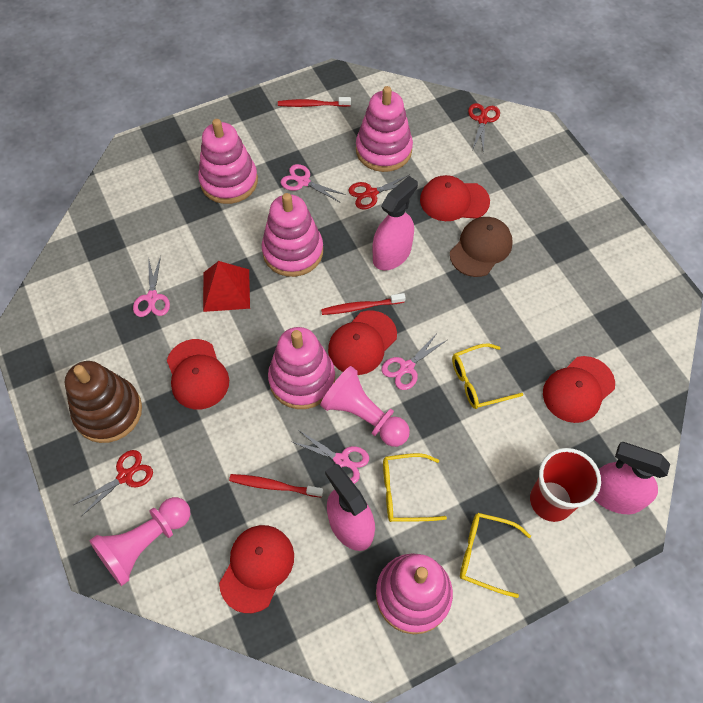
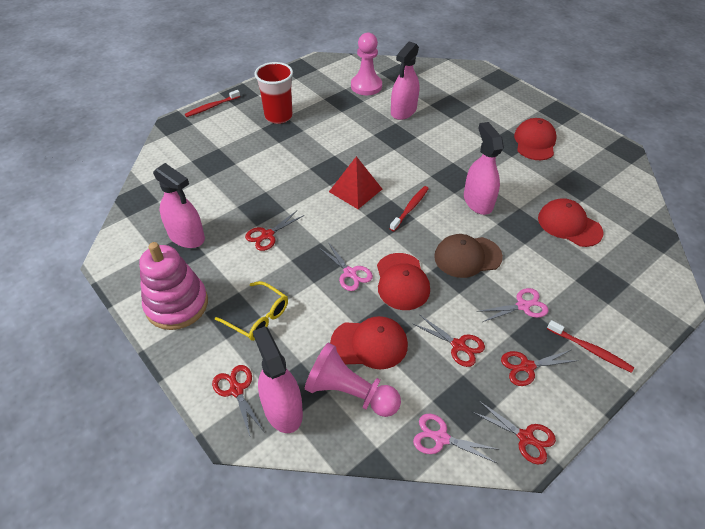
brown stacking toy: [65,361,142,443] = 1 -> none = 0
pink scissors: [133,256,170,317] [281,164,346,202] [292,431,369,484] [381,332,447,390] = 4 -> [319,242,373,291] [413,414,500,463] [477,288,549,322] = 3
pink spray bottle: [325,464,375,551] [372,176,418,271] [594,442,670,514] = 3 -> [153,163,205,248] [253,326,303,433] [391,42,419,120] [464,122,504,215] = 4
pink stacking toy: [198,119,258,204] [262,193,323,277] [268,327,335,409] [356,86,413,172] [376,553,453,634] = 5 -> [139,242,208,330] = 1
red cap: [167,339,229,409] [219,525,294,613] [328,311,397,375] [420,175,490,221] [543,356,615,423] = 5 -> [330,316,408,369] [377,253,430,310] [514,118,557,160] [538,198,603,247] = 4
red scissors: [74,450,153,516] [349,174,410,209] [468,103,500,152] = 3 -> [212,365,263,436] [245,211,304,251] [412,314,485,367] [472,400,556,465] [501,350,579,386] = 5
yellow glasses: [383,453,447,522] [452,344,523,409] [460,513,531,598] = 3 -> [215,281,288,341] = 1

